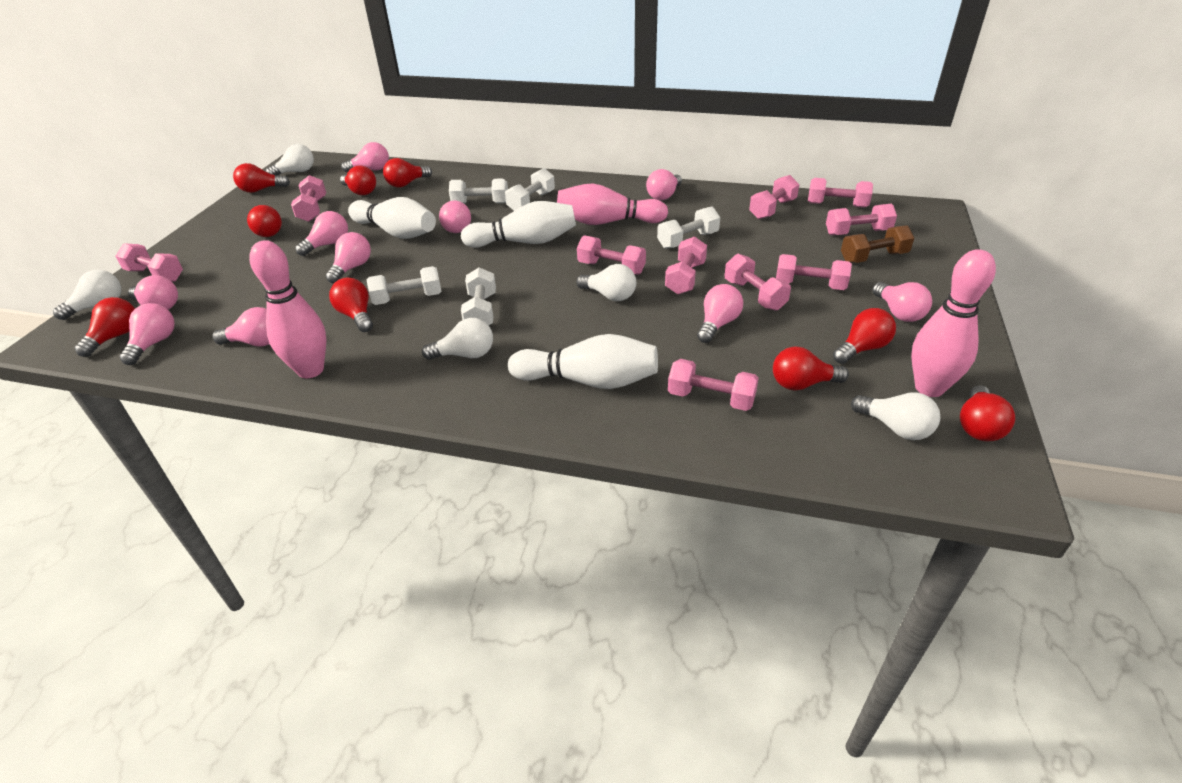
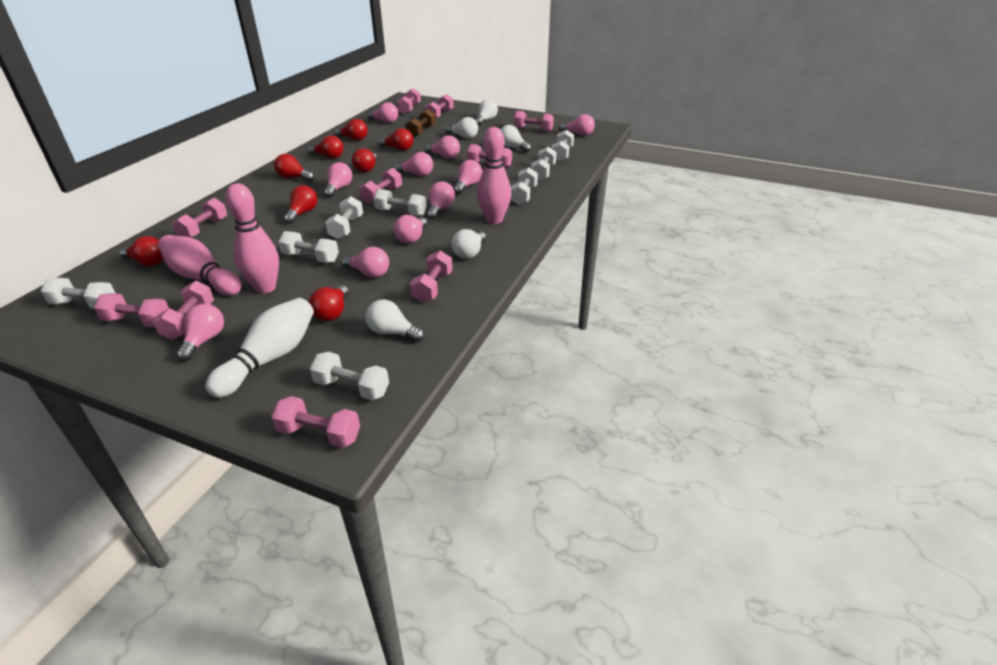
red light bulb: [75,297,135,357] [233,163,290,193] [247,205,282,237] [329,278,373,332] [340,166,376,195] [383,158,432,187] [773,346,849,391] [833,308,896,364] [960,385,1015,442] = 9 -> [120,236,164,266] [274,154,314,181] [284,185,317,224] [308,136,344,159] [309,285,348,321] [334,119,368,141] [352,148,377,172] [378,128,413,151] = 8
white bowling pin: [348,197,436,239] [461,201,576,248] [508,334,658,389] = 3 -> [205,298,314,398] = 1
white dumbbell: [366,266,441,305] [449,178,508,204] [461,268,496,326] [505,168,555,211] [657,207,720,249] = 5 -> [41,278,116,309] [278,231,339,263] [310,352,389,401] [325,196,363,240] [374,189,427,216] [510,167,538,205] [531,147,557,181] [551,130,574,162] = 8

